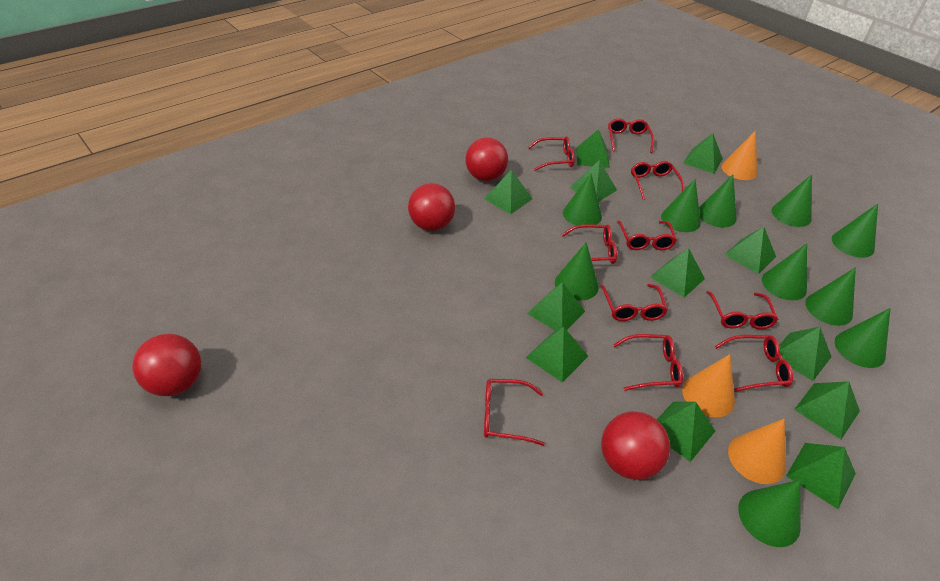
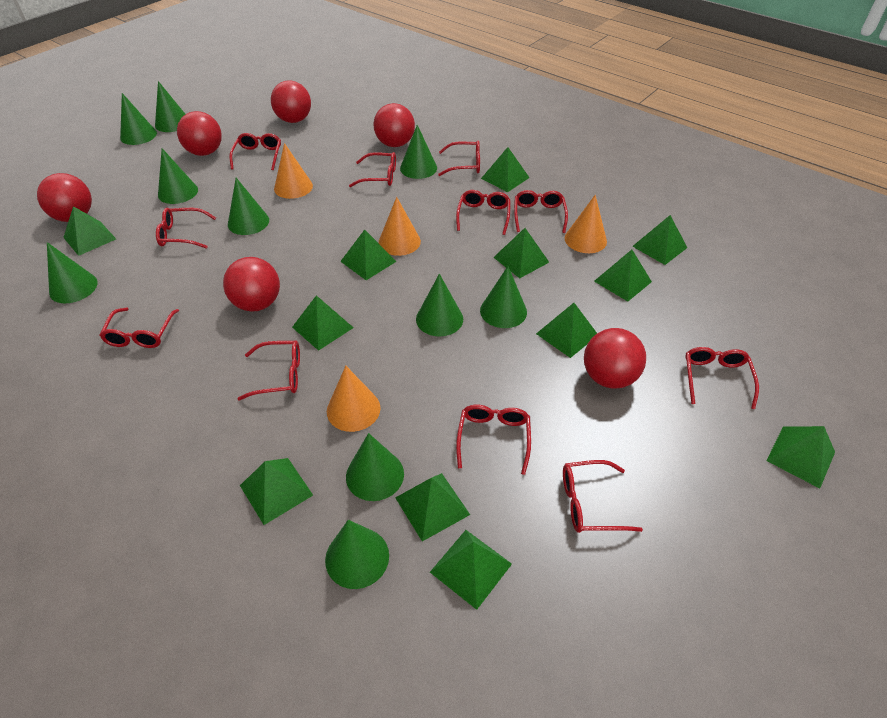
orange cone: [682,354,735,417] [721,130,758,180] [728,419,786,484] = 3 -> [274,143,313,199] [327,366,381,432] [379,197,421,256] [565,195,607,253] = 4
red ball: [132,334,201,396] [408,183,455,231] [465,137,508,181] [602,411,670,480] = 4 -> [37,173,92,222] [177,111,222,156] [223,257,280,312] [271,81,311,123] [374,103,415,147] [584,328,646,389] = 6
red glasses: [484,379,545,446] [528,136,575,171] [561,224,617,264] [601,284,668,321] [608,118,654,153] [613,334,683,391] [617,220,677,250] [631,161,685,200] [706,291,779,329] [715,335,793,392] = 10 -> [99,308,179,348] [156,208,216,249] [229,133,281,170] [238,341,300,400] [349,152,396,187] [438,141,480,176] [456,190,510,235] [456,405,531,475] [514,190,568,233] [563,460,643,533] [685,347,759,409] = 11

